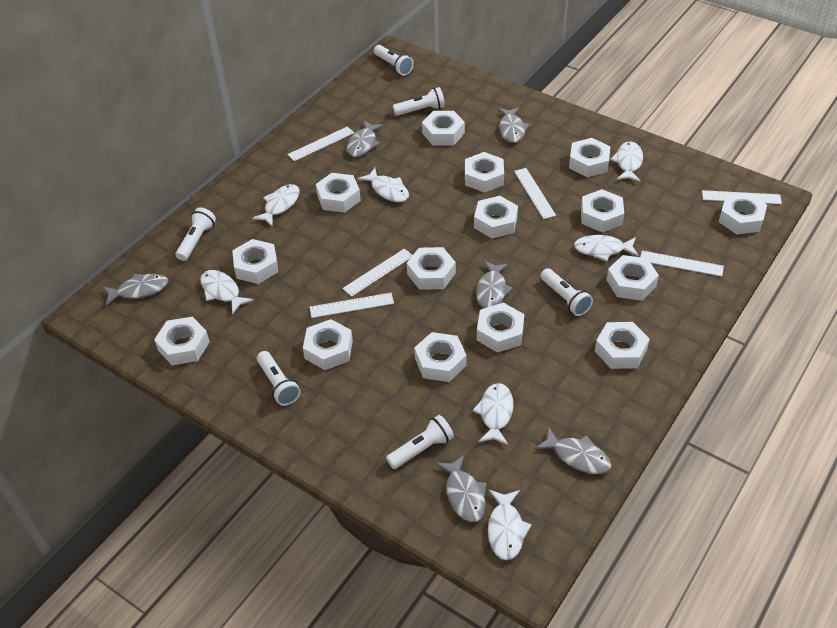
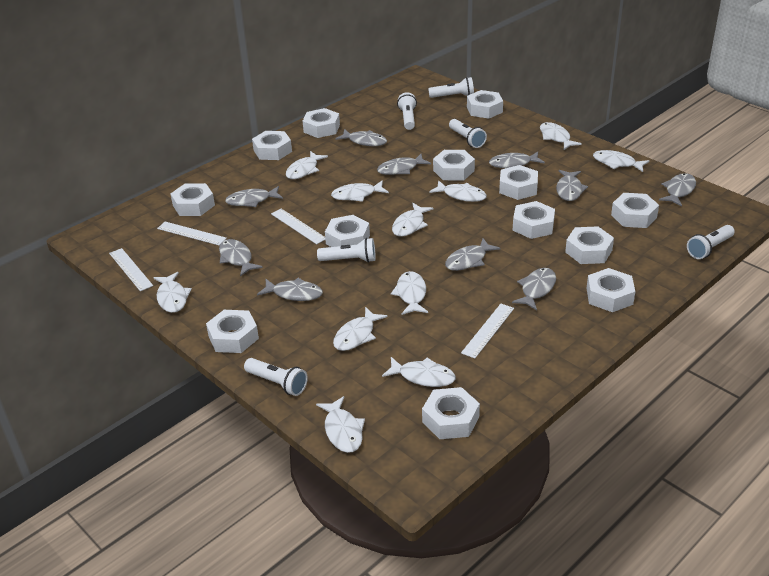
grey fish: [103,274,168,306] [347,120,384,157] [436,455,487,522] [476,261,513,308] [498,107,530,143] [535,427,611,474] = 6 -> [219,239,263,276] [225,186,283,207] [257,278,323,301] [335,129,387,146] [377,154,431,175] [445,238,501,271] [489,152,545,168] [512,268,556,310] [556,170,588,201] [659,173,696,206] = 10
white fish: [200,270,254,314] [252,184,300,227] [358,168,409,202] [473,383,513,445] [488,490,532,560] [574,235,639,261] [610,141,643,182] = 7 -> [153,272,192,313] [286,151,328,179] [316,396,365,453] [331,180,389,202] [333,307,388,351] [382,357,456,387] [391,271,428,315] [392,203,433,237] [429,180,487,202] [540,122,582,150] [593,150,649,172] = 11
white nut: [154,317,210,365] [232,239,278,284] [303,319,353,370] [316,173,361,213] [407,247,456,290] [414,332,467,382] [422,111,465,145] [465,152,504,193] [474,196,518,239] [477,303,524,353] [569,138,610,177] [581,189,624,233] [595,322,650,369] [607,255,659,301] [719,193,767,234] = 15 -> [170,183,215,216] [206,310,259,353] [252,131,292,160] [303,108,340,138] [325,215,370,247] [422,387,480,439] [433,150,475,181] [467,90,503,119] [499,165,538,200] [513,201,555,239] [565,226,614,264] [587,268,635,312] [611,193,659,228] = 13
white ruler: [288,126,354,161] [310,293,394,318] [342,249,413,297] [514,168,556,219] [640,251,724,276] [702,190,782,204] = 6 -> [109,248,153,291] [157,222,227,245] [271,209,325,244] [461,304,514,359] = 4

